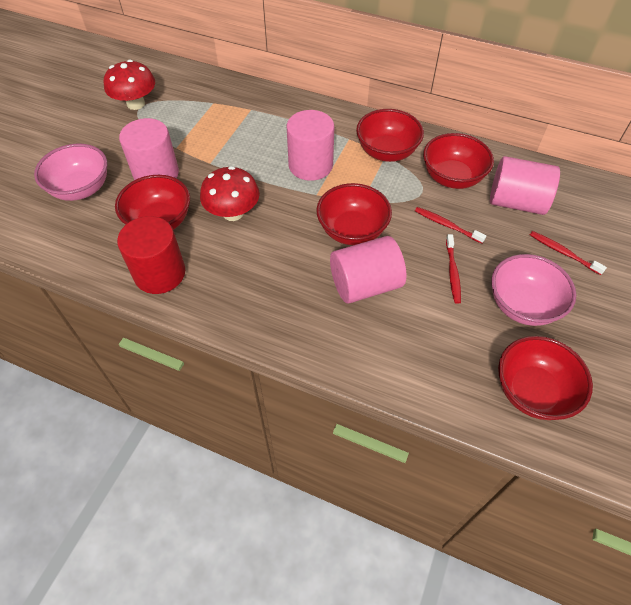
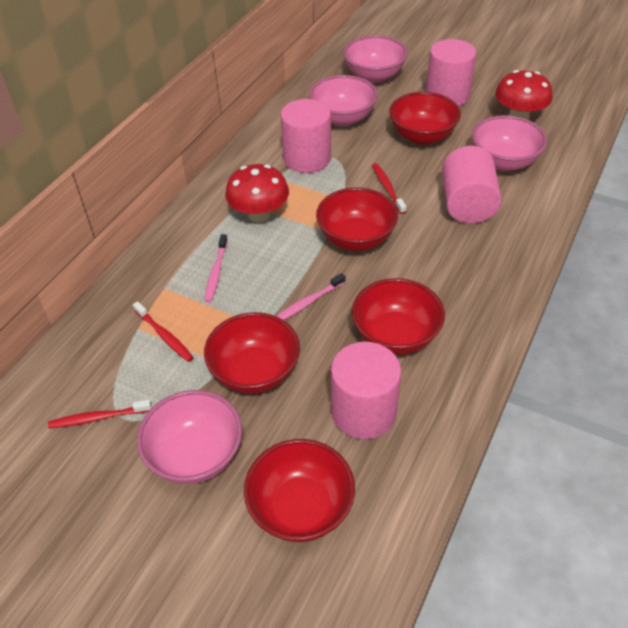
pink bowl: [34,144,107,201] [491,254,576,326] = 2 -> [137,390,242,484] [309,75,378,126] [343,35,408,83] [472,115,547,171] = 4
pink toothbrush: none = 0 -> [205,234,228,302] [276,273,346,320] = 2
red cylinder: [117,216,185,294] = 1 -> none = 0

